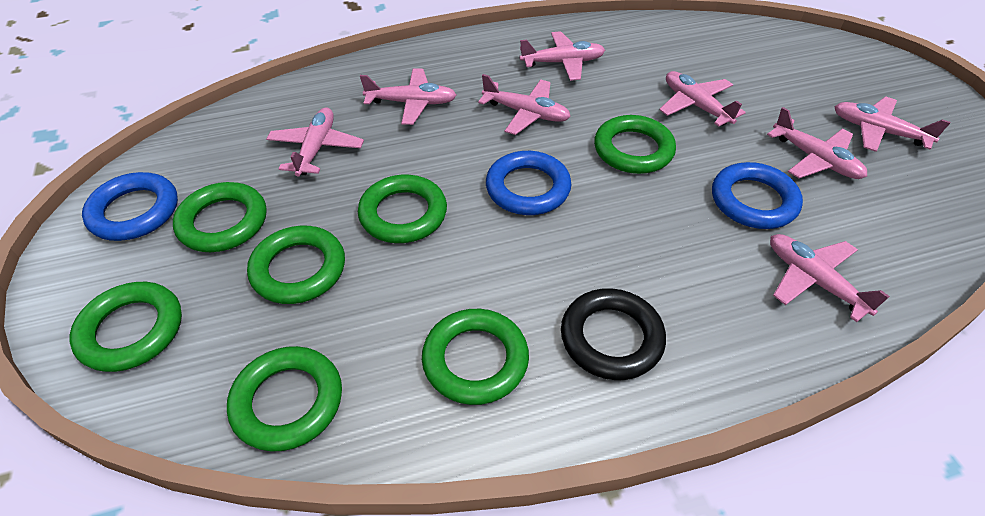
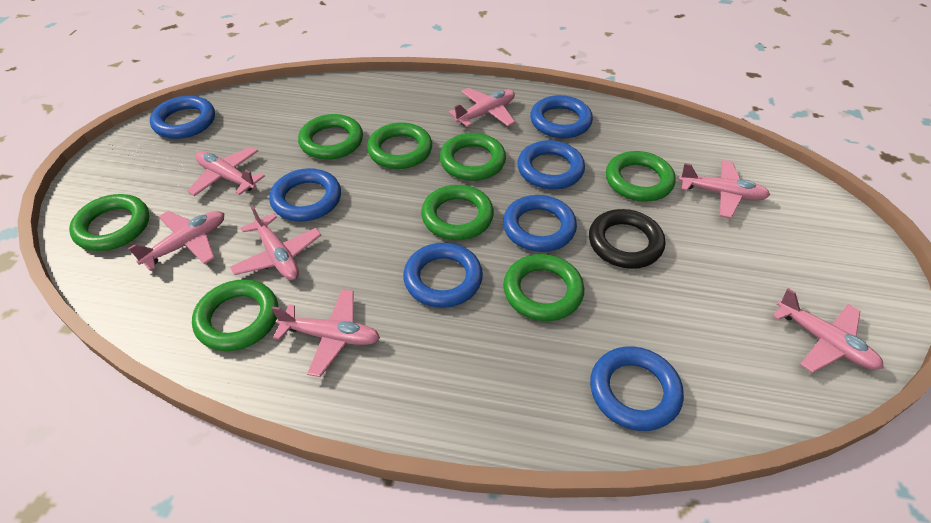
blue ring: [82,172,178,241] [486,151,571,215] [712,162,803,229] = 3 -> [150,96,215,139] [269,168,341,222] [403,243,483,308] [503,195,577,252] [517,140,585,189] [530,95,593,138] [590,346,684,431] = 7
green ring: [70,282,182,372] [173,182,266,252] [227,346,342,451] [247,226,345,304] [358,175,447,243] [422,309,529,405] [594,115,676,174] = 7 -> [69,194,149,251] [192,279,278,351] [298,114,363,160] [367,122,432,169] [421,185,494,240] [440,133,506,181] [503,254,584,321] [606,151,676,202] = 8
pink plane: [266,107,364,177] [360,68,457,125] [478,74,571,135] [519,31,605,81] [659,71,746,127] [767,107,867,179] [770,234,890,322] [834,97,950,152] = 8 -> [128,211,224,271] [187,147,265,196] [230,205,321,280] [271,289,380,377] [449,88,515,127] [679,160,770,218] [773,288,883,373] = 7

